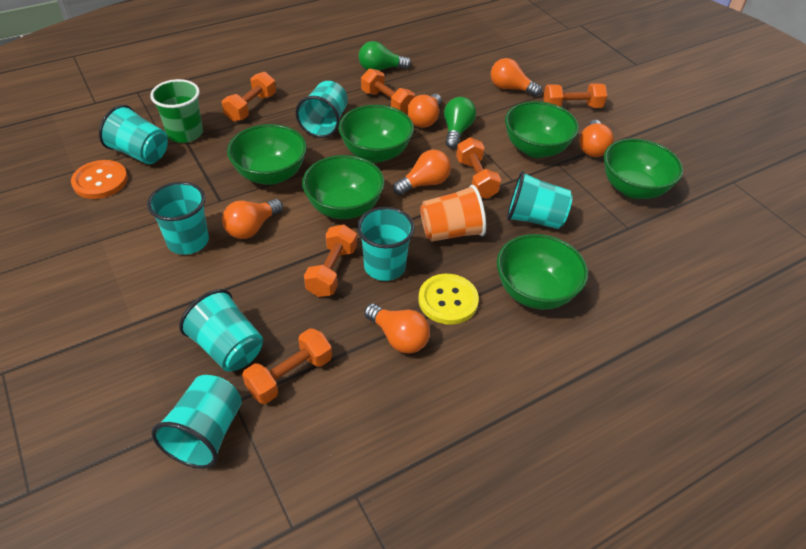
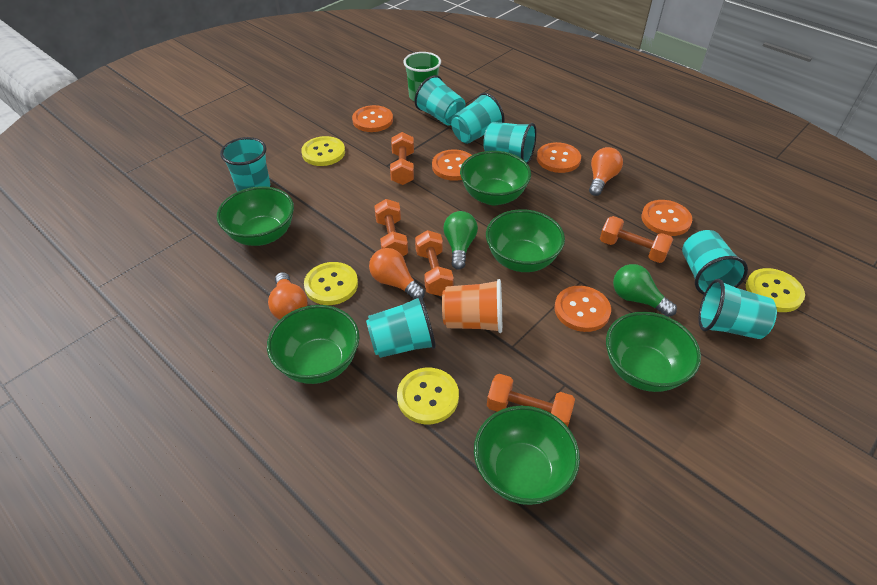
orange button: [71,160,128,199] = 1 -> [352,105,393,132] [432,149,472,181] [537,142,581,173] [554,286,611,332] [641,200,692,236] = 5
orange dumbbell: [222,72,276,122] [242,328,332,404] [304,224,357,297] [361,68,415,114] [456,137,501,199] [543,83,607,108] = 6 -> [374,199,408,256] [390,132,414,185] [415,230,454,296] [487,374,575,427] [600,216,673,263] = 5
orange light bulb: [222,199,283,239] [364,303,430,354] [393,150,451,195] [407,94,442,128] [491,58,542,96] [579,120,614,157] = 6 -> [268,272,308,320] [369,248,425,299] [589,147,623,196] = 3
yellow button: [418,274,479,325] = 1 -> [301,136,345,166] [304,262,358,305] [397,368,459,424] [746,268,805,312] = 4

